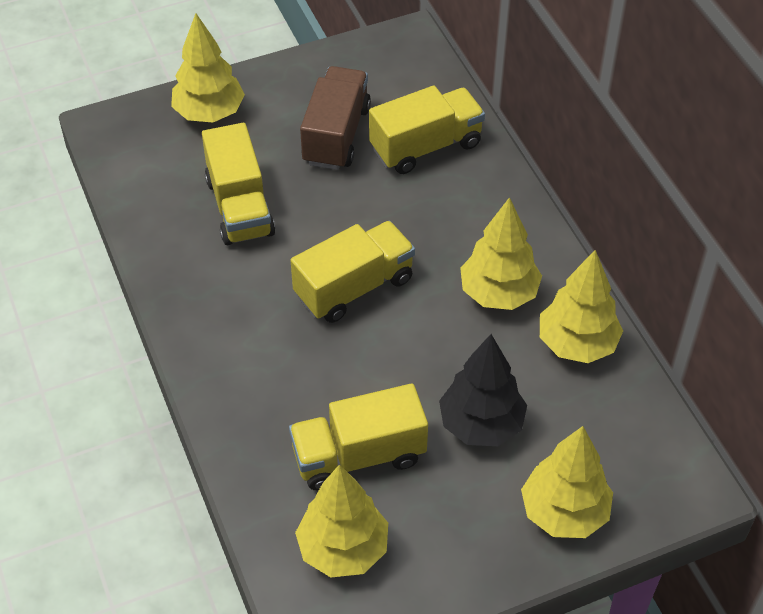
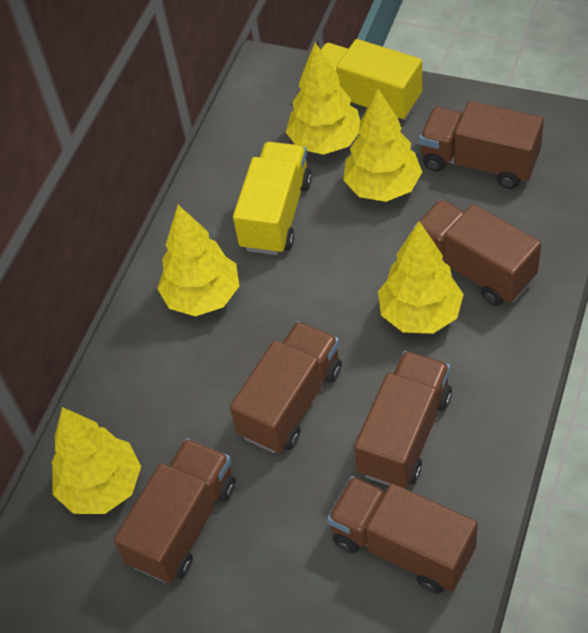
black tree: [439,334,527,446] = 1 -> none = 0
brown truck: [300,66,371,170] = 1 -> [113,438,236,583] [230,321,342,453] [327,476,478,594] [354,351,452,488] [413,199,541,306] [419,101,544,189] = 6
yellow truck: [202,123,275,245] [289,384,428,490] [290,221,415,323] [369,86,485,174] = 4 -> [233,142,312,255] [321,39,422,120] = 2

